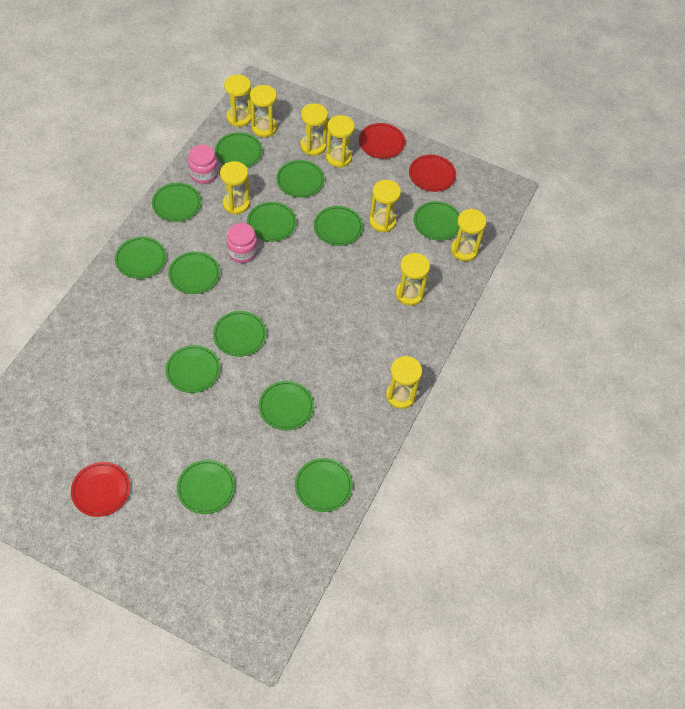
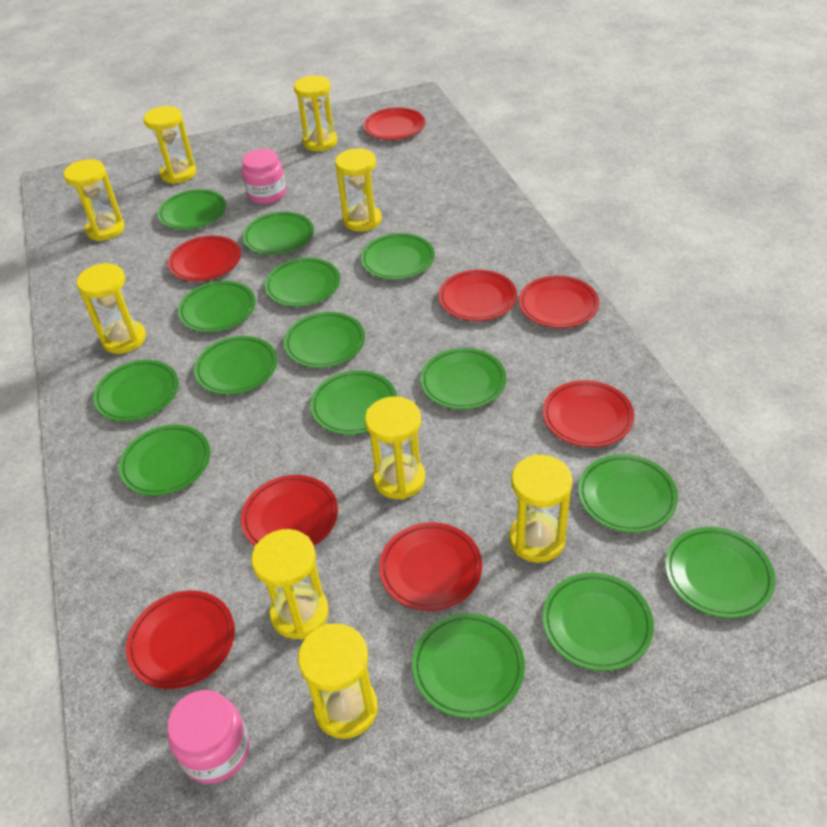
green plate: [115,237,166,279] [152,183,201,222] [166,345,220,393] [168,251,220,294] [177,460,235,514] [213,311,267,357] [215,132,263,167] [247,202,297,242] [259,381,314,430] [276,160,325,198] [295,458,353,512] [314,206,363,246] [414,201,460,241] = 13 -> [93,360,179,421] [119,425,211,496] [158,189,226,230] [178,281,256,332] [194,336,277,395] [243,212,314,255] [265,258,340,307] [284,312,365,368] [310,370,397,435] [361,233,435,280] [412,613,525,718] [420,348,506,410] [542,573,654,671] [578,454,678,533] [665,527,775,618] = 15
red plate: [71,462,130,517] [359,123,405,159] [409,155,456,192] = 3 -> [126,591,235,689] [168,236,241,281] [241,475,338,546] [363,107,425,140] [379,522,482,611] [439,270,517,321] [519,276,599,328] [543,380,634,447] = 8

